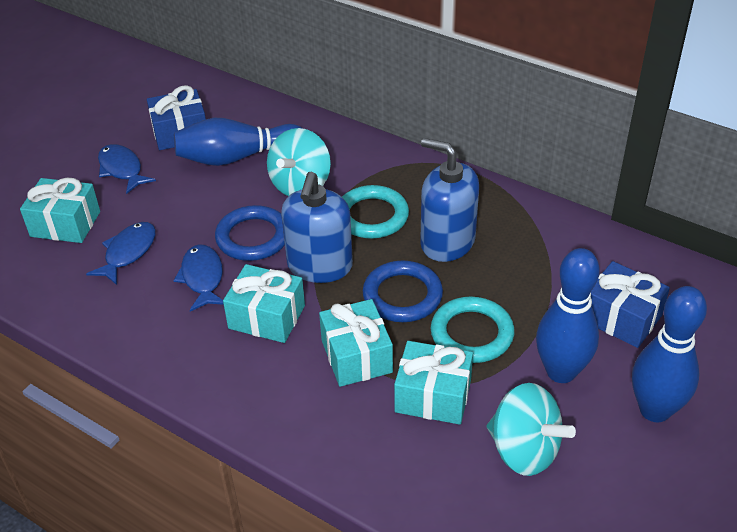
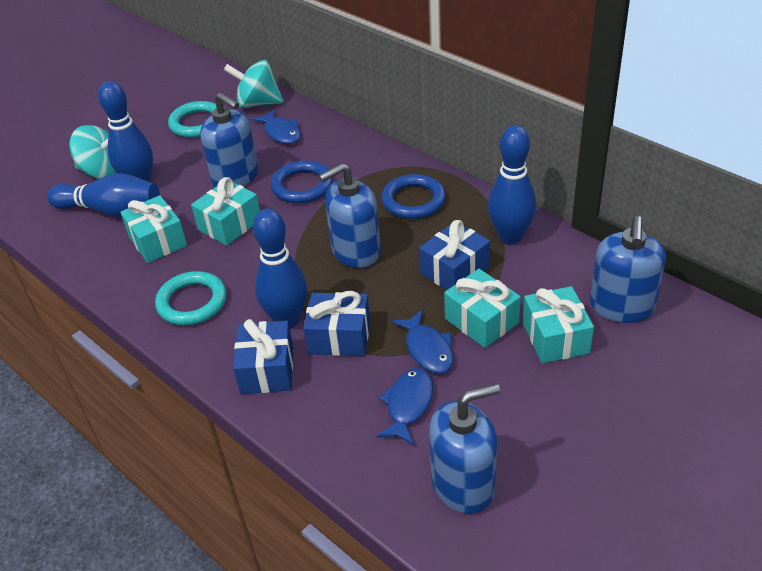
blue bowling pin: [174,118,303,166] [536,248,600,383] [632,286,707,422] = 3 -> [47,173,160,217] [98,81,153,182] [253,208,308,329] [488,125,536,244] = 4
blue gift: [147,85,206,150] [591,261,670,348] = 2 -> [233,319,293,394] [303,291,370,356] [419,220,490,290] = 3
blue soap dispenser: [281,172,353,283] [420,138,479,262] = 2 -> [200,93,258,187] [319,163,381,268] [429,383,500,514] [590,216,666,323] = 4

